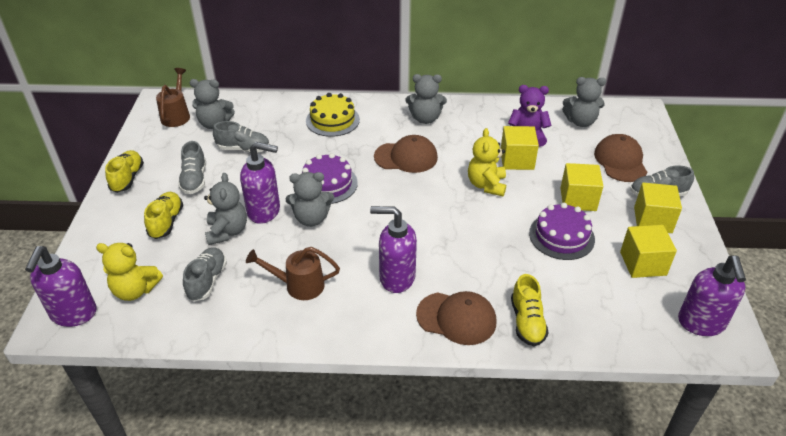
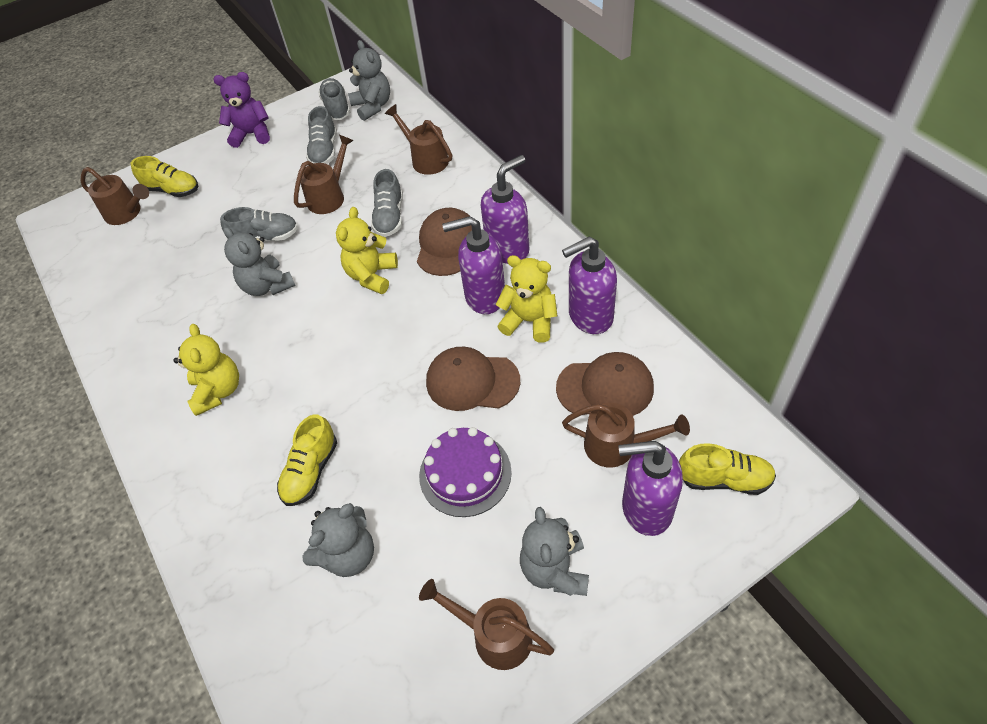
brown watering can: [156,68,190,127] [246,247,340,300] = 2 -> [81,167,149,225] [294,135,354,214] [385,104,452,175] [419,579,554,670] [562,403,690,468] = 5
grey teddy bear: [189,79,235,129] [204,173,247,245] [286,172,334,227] [406,74,447,124] [562,77,606,127] = 5 -> [223,227,296,296] [302,503,374,577] [348,40,390,121] [520,507,589,596] = 4
purple cake: [302,153,358,204] [529,203,595,260] = 2 -> [419,427,512,517] = 1
yellow cake: [306,93,360,137] = 1 -> none = 0
yellow cube: [501,126,539,170] [561,163,603,211] [620,225,677,278] [634,183,682,233] = 4 -> none = 0
yellow teddy bear: [96,243,163,301] [468,128,506,196] = 2 -> [173,324,239,416] [336,207,398,294] [496,255,557,343] = 3

